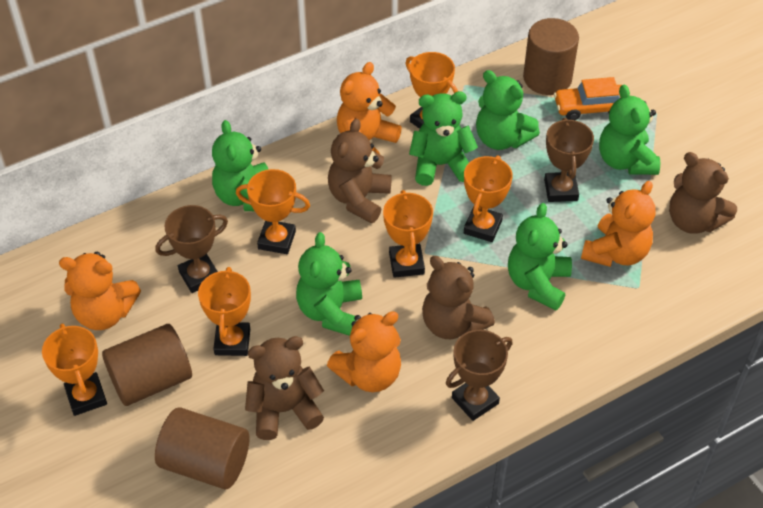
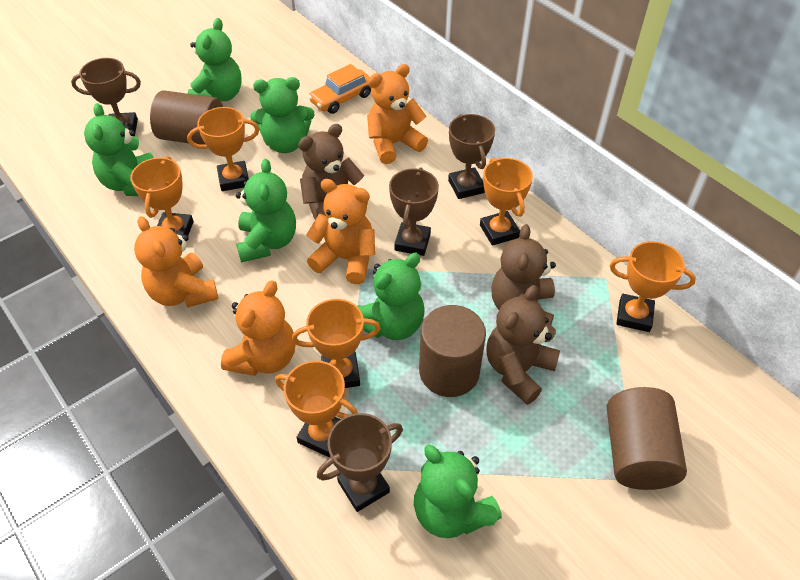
brown teddy bear: [245,336,324,440] [328,119,392,223] [422,256,495,339] [669,152,737,234] = 4 -> [298,124,368,220] [486,285,560,405] [491,224,556,325] = 3
brown trophy: [155,205,228,293] [446,330,513,421] [544,118,594,202] = 3 -> [71,58,141,136] [317,413,403,512] [389,167,439,256] [448,114,495,199] = 4

